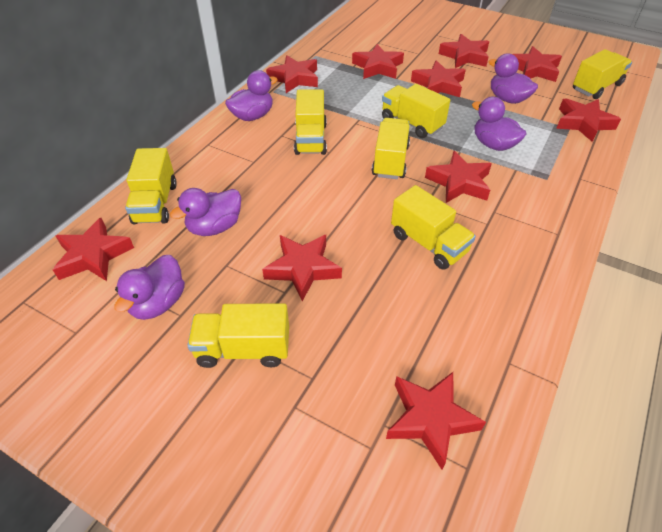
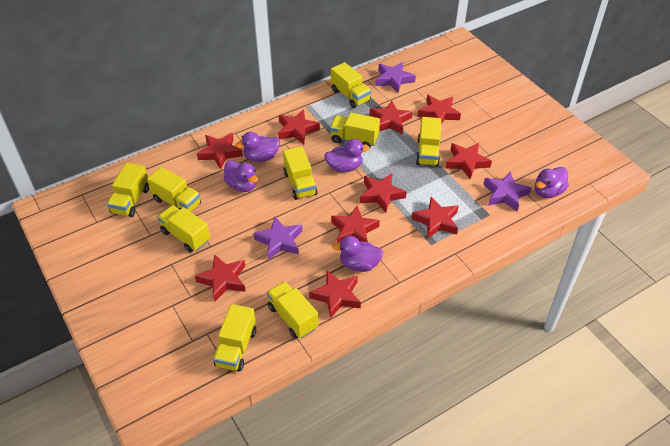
purple star: none = 0 -> [253,216,302,260] [375,62,416,93] [483,171,532,211] = 3
yellow truck: [125,148,177,224] [187,303,289,368] [294,89,327,155] [372,118,410,179] [382,84,450,138] [391,185,476,270] [573,49,632,99] = 7 -> [107,163,149,217] [147,167,201,212] [157,205,210,253] [213,304,256,371] [267,281,318,338] [283,146,317,200] [330,113,380,148] [331,62,371,108] [416,117,441,167] = 9

